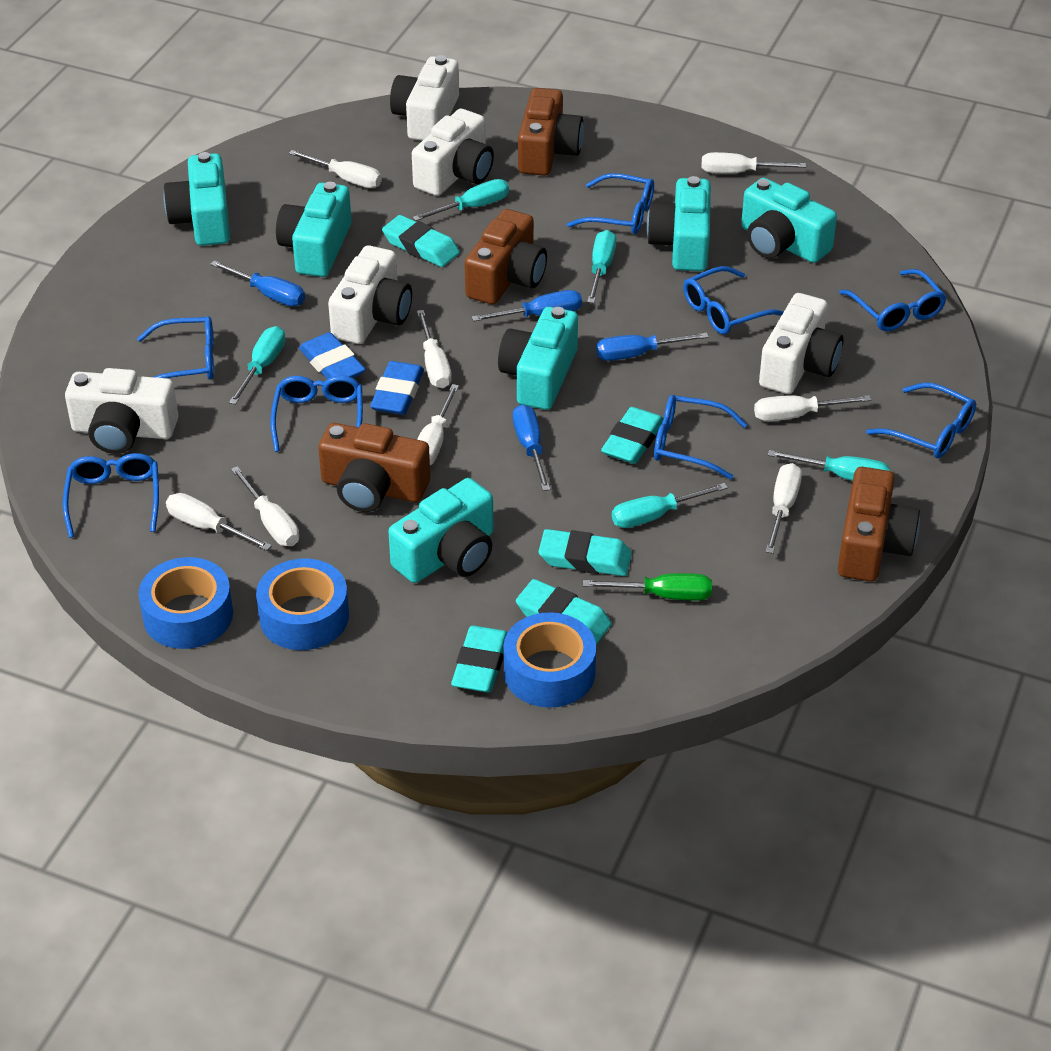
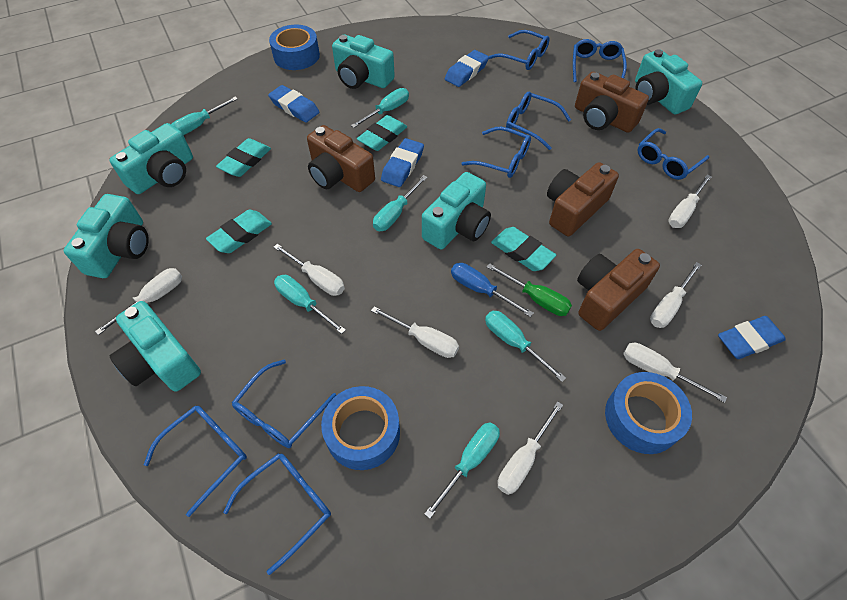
blue eraser: [299,332,366,379] [370,361,424,415] = 2 -> [268,85,319,123] [381,138,424,187] [445,50,489,87] [718,316,786,359] = 4
blue screwdriver: [210,260,305,306] [472,290,582,322] [513,404,550,491] [596,332,709,361] = 4 -> [451,263,533,317] = 1
turquoise eraser: [382,215,460,267] [451,626,508,692] [516,579,611,644] [538,529,632,576] [601,407,664,464] = 5 -> [206,210,272,253] [216,138,271,177] [357,115,407,151] [491,227,556,271] = 4
turquoise screwdriver: [229,326,285,405] [412,179,509,221] [587,230,616,303] [612,483,728,528] [768,450,890,481] = 5 -> [171,97,238,135] [274,275,346,334] [351,88,409,128] [373,175,428,231] [424,422,500,519] [485,311,566,382] = 6
white camera: [65,368,178,454] [328,245,412,344] [390,55,459,141] [412,109,494,196] [759,293,843,394] = 5 -> none = 0
white screwdriver: [166,493,272,551] [231,466,299,546] [288,150,382,188] [417,310,452,388] [417,384,459,465] [702,152,806,173] [754,395,872,421] [765,463,802,554] = 8 -> [95,268,182,335] [274,244,345,296] [371,306,459,358] [497,401,563,495] [623,343,727,403] [650,262,701,328] [668,174,712,228] = 7

